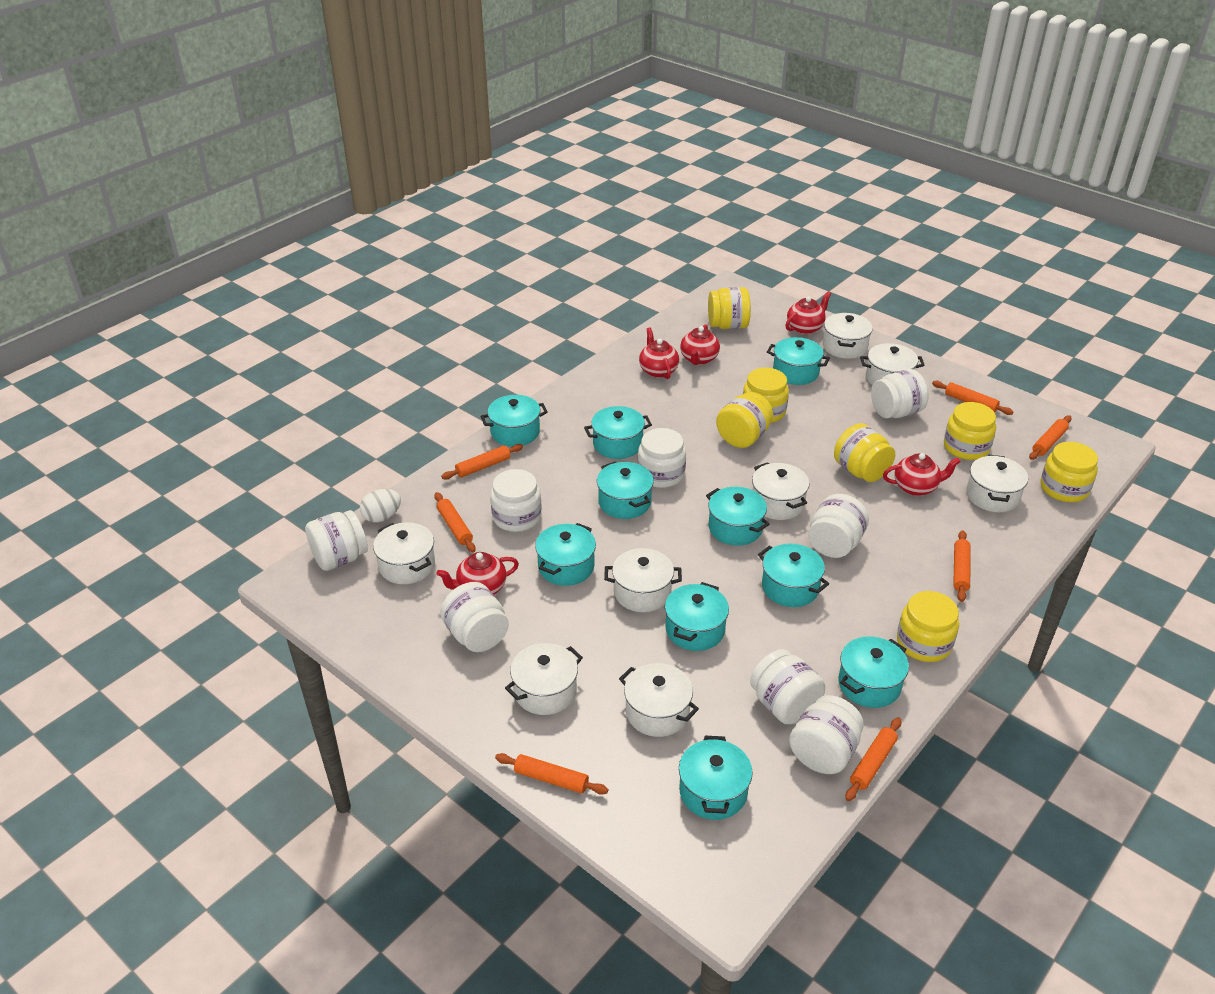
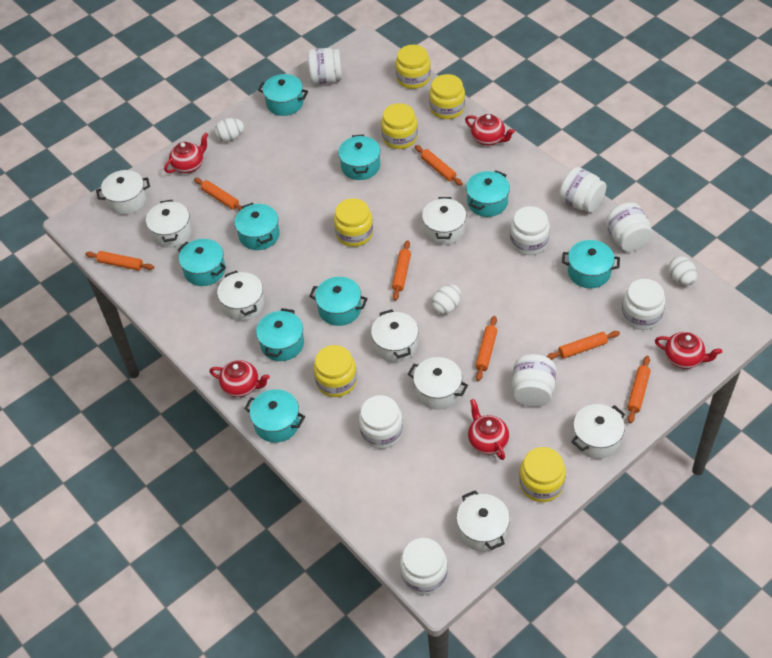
turquoise pot: [480,395,548,447] [535,523,596,586] [584,406,652,459] [597,462,654,519] [665,582,729,651] [679,736,753,820] [706,487,770,546] [758,544,829,607] [767,337,830,385] [838,636,909,708] = 10 -> [177,239,226,286] [234,202,280,250] [244,389,305,443] [256,308,304,361] [258,74,308,116] [309,277,368,326] [338,134,380,180] [466,170,510,217] [562,240,620,288] = 9
white egg: [360,489,401,522] = 1 -> [215,118,244,142] [432,285,461,314] [668,256,697,285] = 3
yellow jar: [708,287,751,329] [716,392,773,448] [743,368,789,423] [834,423,895,482] [897,591,959,662] [944,402,996,460] [1040,442,1098,502] = 7 -> [313,345,357,397] [334,198,373,247] [381,103,418,149] [396,45,431,89] [429,74,465,119] [519,447,566,502] = 6

